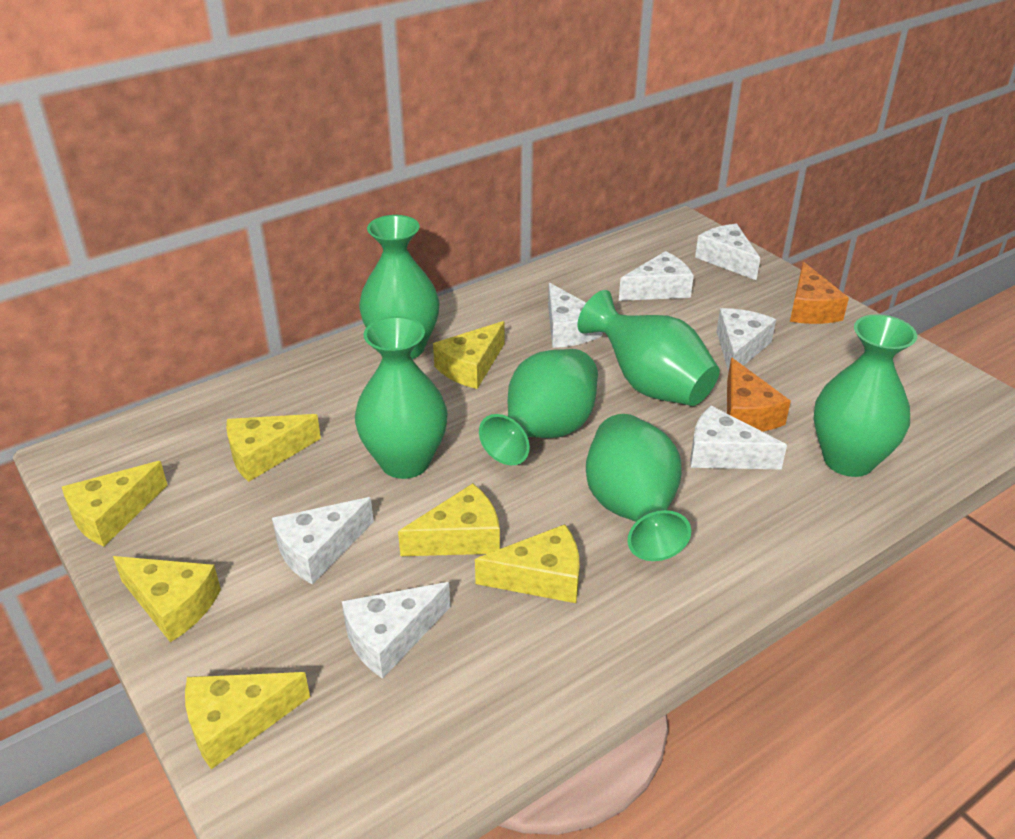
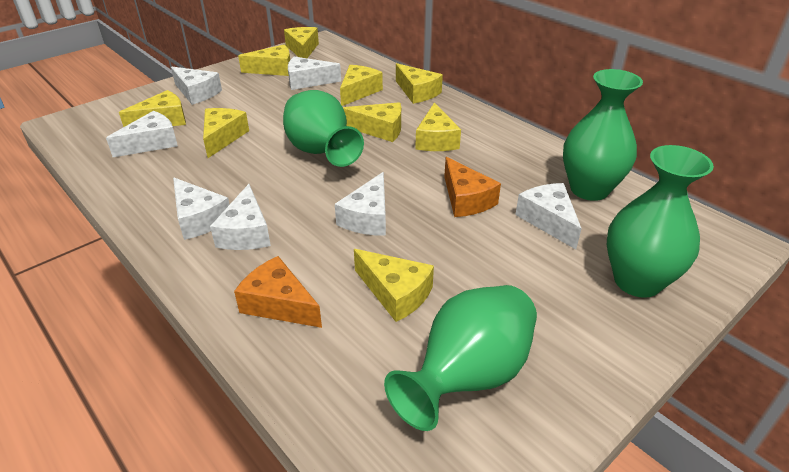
green vase: [355,316,448,479] [359,215,440,359] [479,349,598,465] [577,290,720,406] [586,414,691,561] [814,314,917,477] = 6 -> [283,90,364,167] [384,285,537,431] [563,69,643,201] [607,145,714,298] = 4
yellow cheese: [62,461,168,547] [113,556,221,642] [185,672,310,769] [226,414,321,482] [398,483,500,556] [433,321,504,389] [475,524,580,603] = 7 -> [119,90,186,127] [203,108,249,158] [238,45,290,76] [284,27,319,58] [340,65,383,106] [343,102,401,142] [354,249,434,322] [396,63,443,104] [415,102,461,151] = 9

